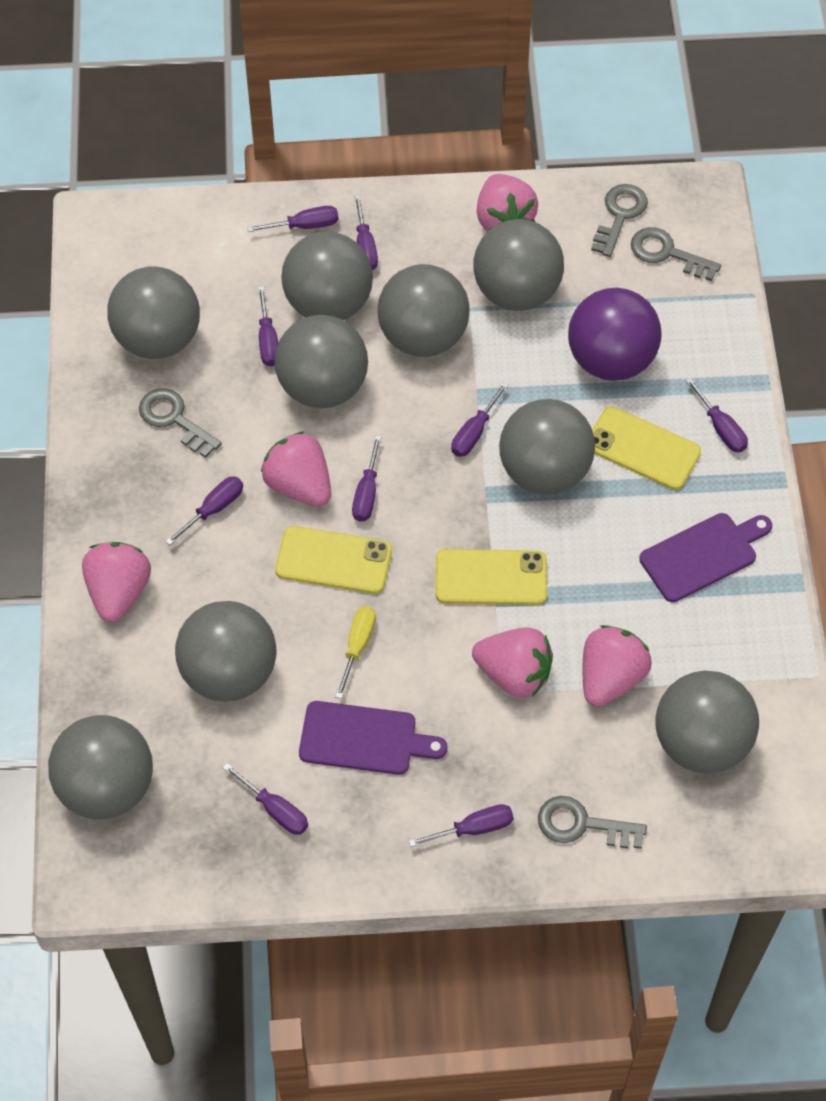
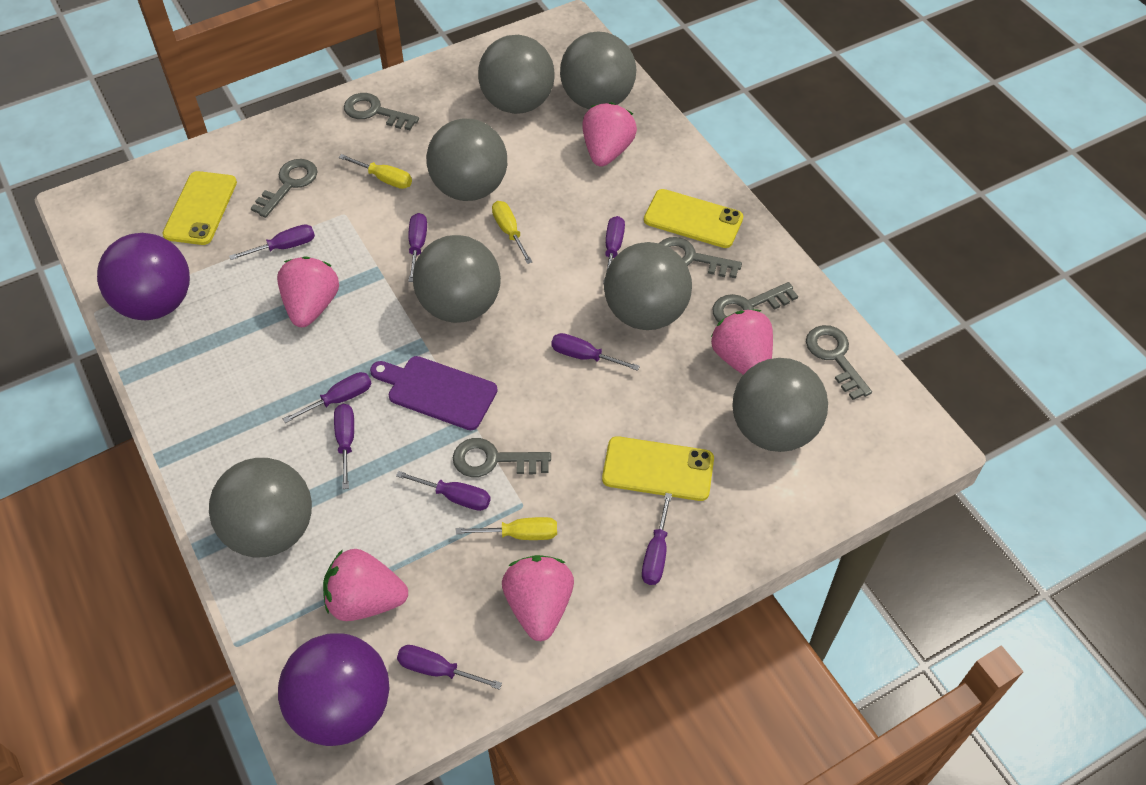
grey ball: [48,715,153,820] [107,266,200,359] [175,601,276,702] [275,315,368,408] [281,231,373,320] [378,264,470,357] [473,219,564,311] [499,399,595,495] [655,670,759,774] = 9 -> [209,458,312,557] [413,235,501,323] [426,119,507,201] [478,35,555,114] [560,31,636,109] [604,242,692,330] [732,358,828,452] = 7
grey key: [139,388,222,458] [538,796,647,849] [591,184,648,257] [631,227,721,281] = 4 -> [251,159,317,218] [344,93,419,130] [453,438,551,477] [659,237,742,278] [713,282,798,322] [806,325,872,400] = 6
purple ball: [568,288,662,381] = 1 -> [97,233,190,320] [278,633,390,746] = 2
purple cutting board: [299,701,447,775] [639,513,772,602] = 2 -> [370,356,498,430] = 1
yellow screwdriver: [335,606,376,699] = 1 -> [339,154,412,189] [456,517,557,540] [492,201,532,264] = 3

